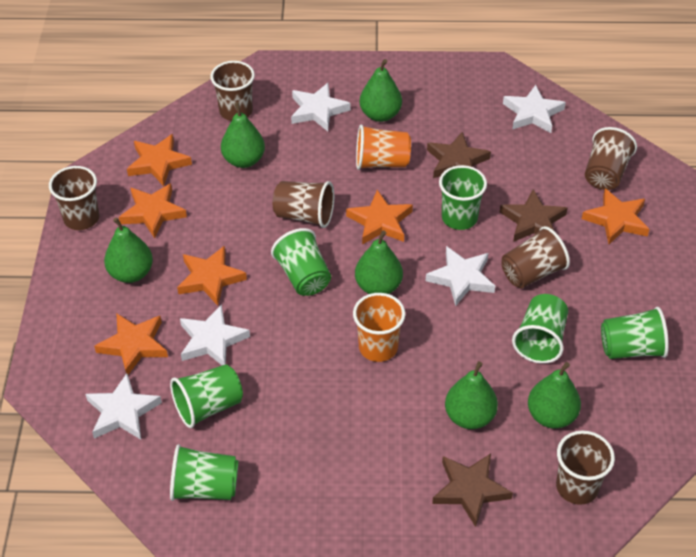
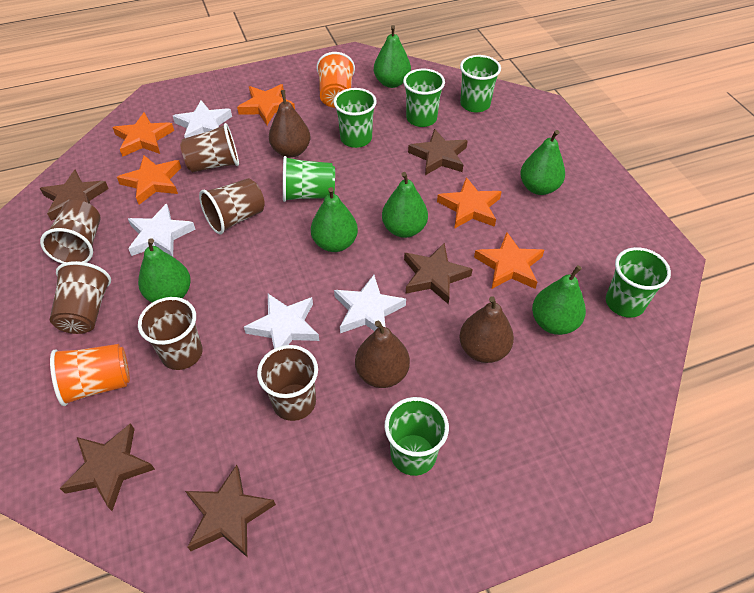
brown pear: none = 0 -> [269,90,310,158] [355,321,410,388] [459,296,514,363] = 3
brown star: [427,132,491,178] [432,454,513,527] [500,189,568,242] = 3 -> [40,169,109,221] [60,423,155,511] [185,465,276,557] [404,243,473,304] [408,129,468,175] = 5
orange star: [94,313,168,375] [119,183,187,238] [127,134,192,186] [177,246,247,306] [346,190,413,245] [582,189,650,244] = 6 -> [112,112,174,157] [117,155,181,205] [237,84,295,125] [437,177,502,229] [474,232,544,289] = 5
white star: [85,373,162,440] [180,304,250,365] [291,83,351,131] [426,246,495,306] [503,85,566,133] = 5 -> [128,203,196,257] [173,100,232,138] [244,294,319,349] [334,275,406,333] = 4

